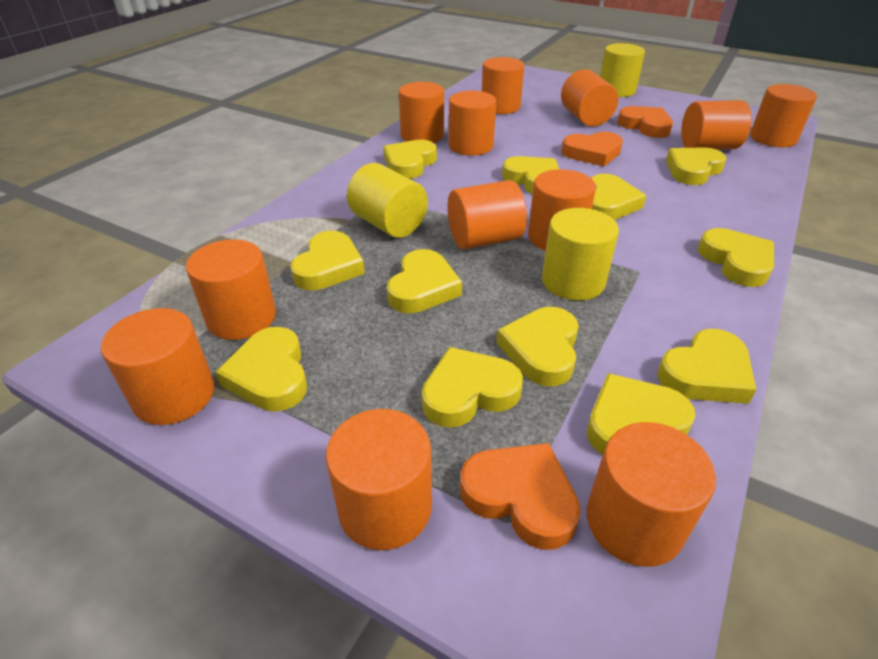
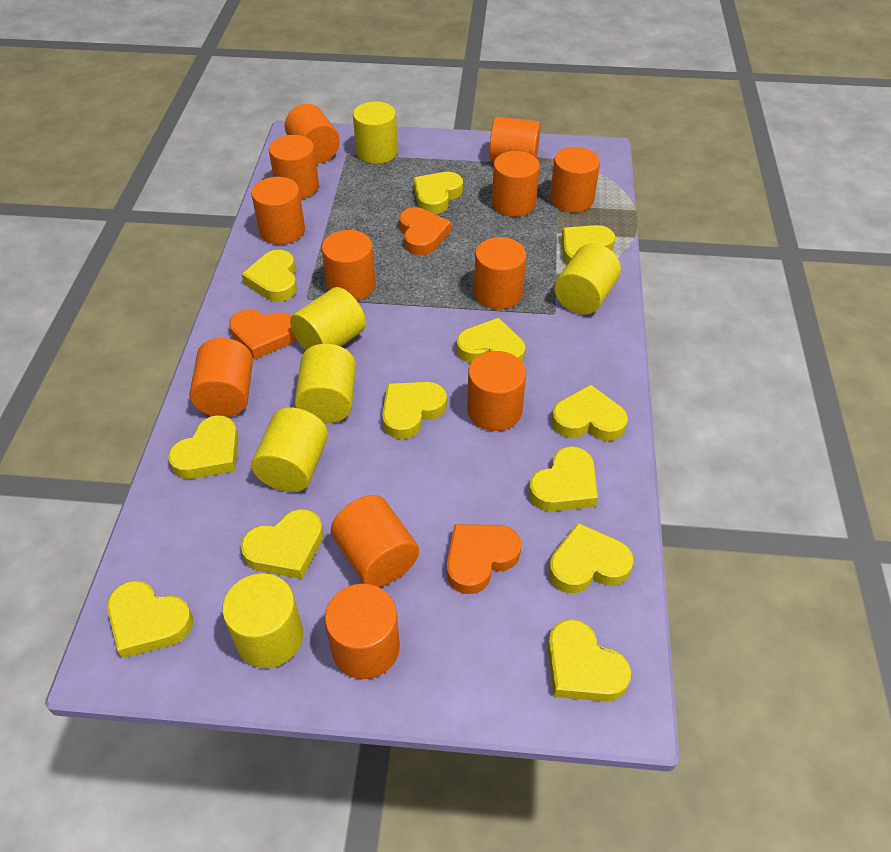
yellow cylinder: [347,163,428,238] [542,208,619,300] [600,43,645,97] = 3 -> [222,573,303,668] [251,407,328,492] [290,287,366,351] [295,344,356,423] [353,101,398,164] [554,244,621,315] = 6

